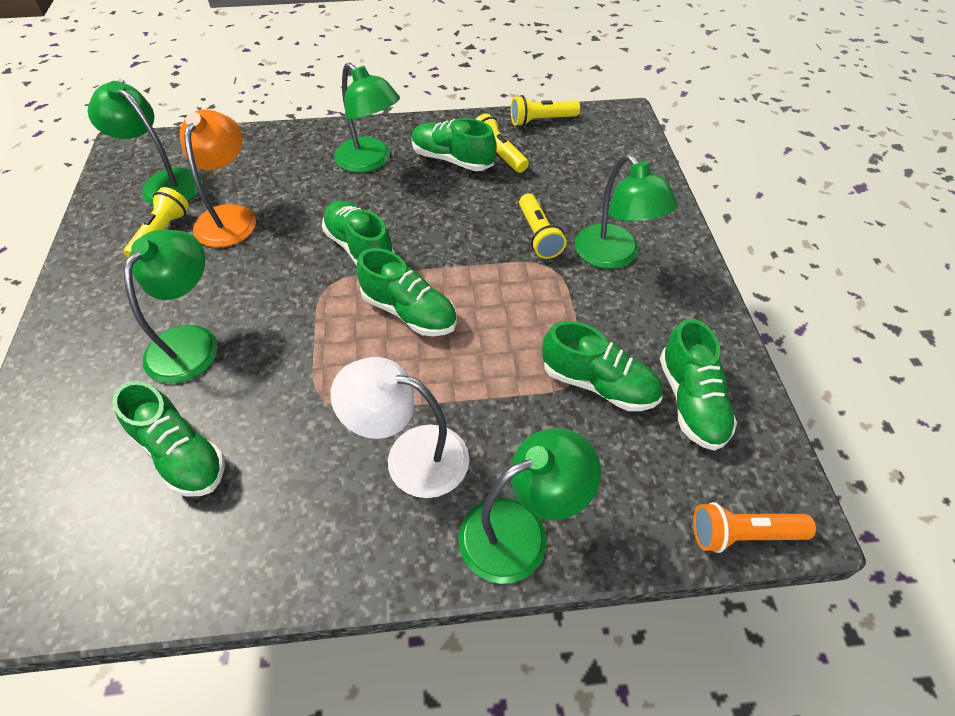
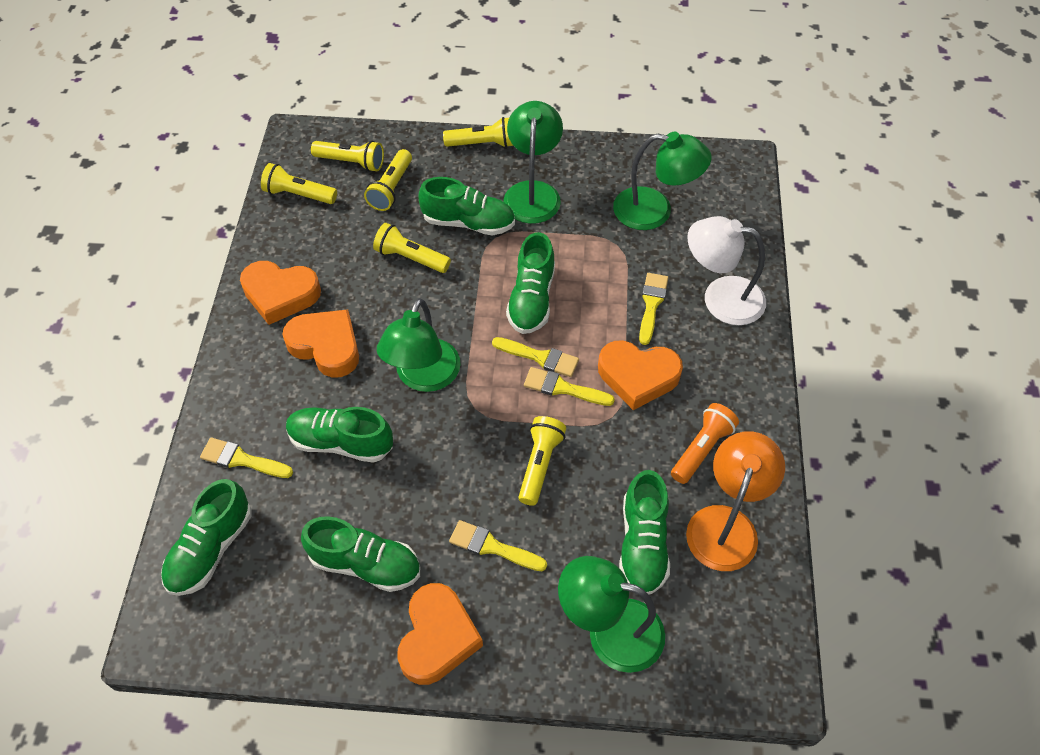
green lamp: [88,81,203,205] [124,229,218,384] [334,63,400,173] [458,428,601,584] [575,154,678,269] = 5 -> [377,298,461,392] [503,101,563,224] [558,556,665,673] [613,132,712,230] = 4
orange heart: none = 0 -> [240,261,321,325] [282,309,359,378] [397,583,483,685] [598,341,683,410] = 4
yellow brush: none = 0 -> [200,437,293,478] [449,520,547,571] [492,337,579,377] [524,367,615,406] [639,273,668,345] = 5
yellow flashlight: [124,187,189,258] [476,113,529,173] [511,95,580,126] [519,194,566,259] = 4 -> [261,163,337,204] [311,141,384,172] [364,149,412,211] [373,223,451,273] [443,117,513,148] [518,416,566,506] = 6

